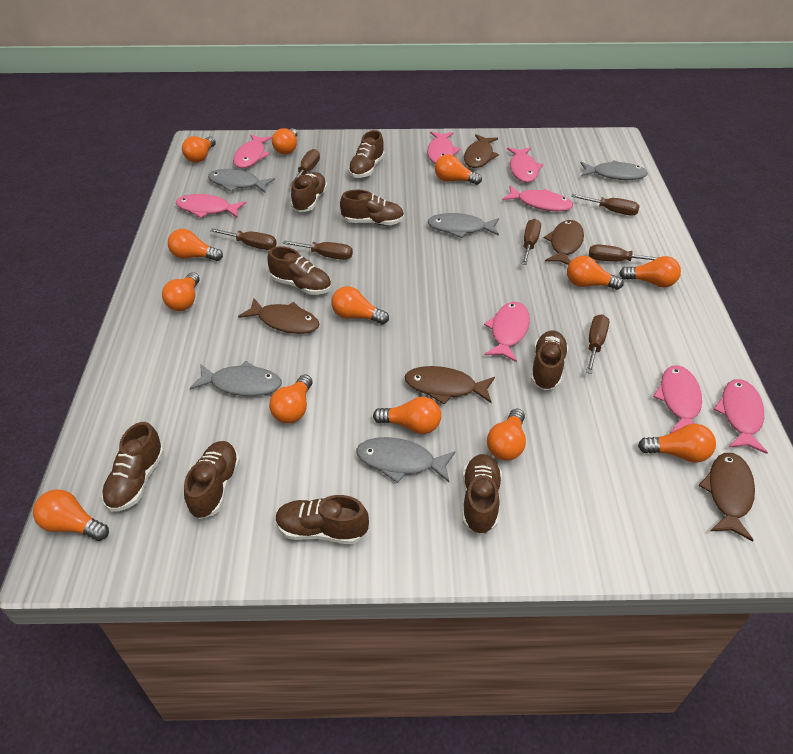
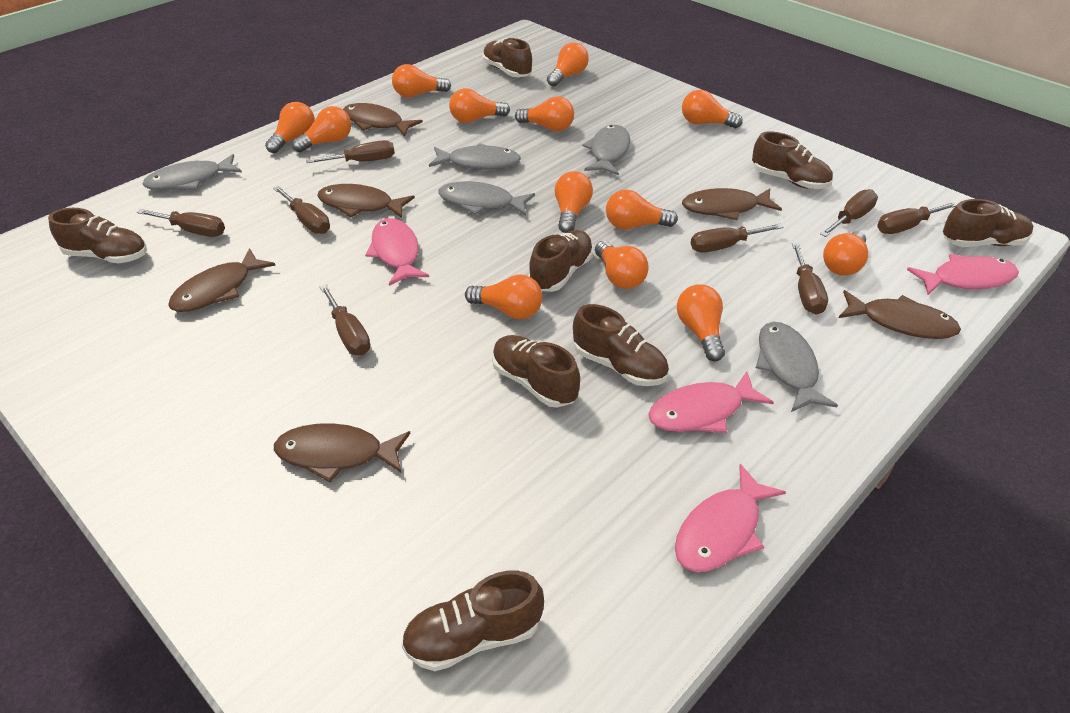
brown fish: [238,298,320,334] [404,366,495,405] [464,134,499,168] [544,220,584,265] [698,453,755,542] = 5 -> [168,248,276,312] [274,423,410,482] [317,184,415,218] [343,103,423,137] [682,188,782,220] [839,290,961,339] = 6
brown screwdriver: [210,228,277,250] [282,240,353,260] [290,149,320,186] [522,219,541,265] [571,194,640,216] [586,314,609,374] [589,244,658,262] = 7 -> [137,209,225,237] [273,186,330,234] [306,140,395,163] [320,285,371,355] [691,224,784,253] [792,243,828,315] [820,189,878,237] [877,202,957,234] = 8
brown shoe: [102,422,164,512] [184,441,240,519] [267,246,331,295] [275,495,369,544] [291,172,328,212] [340,190,404,225] [348,130,385,178] [462,454,502,535] [531,331,568,390] = 9 -> [48,208,147,264] [401,571,544,671] [483,38,532,77] [492,335,580,408] [528,230,594,292] [573,304,669,386] [752,132,833,189] [943,199,1033,247] = 8
pink fish: [176,194,246,218] [233,134,272,168] [427,131,460,163] [484,302,530,362] [502,186,573,211] [507,147,543,183] [653,365,702,433] [713,379,768,454] = 8 -> [365,218,429,286] [648,371,774,433] [675,464,786,572] [907,254,1019,295] = 4

